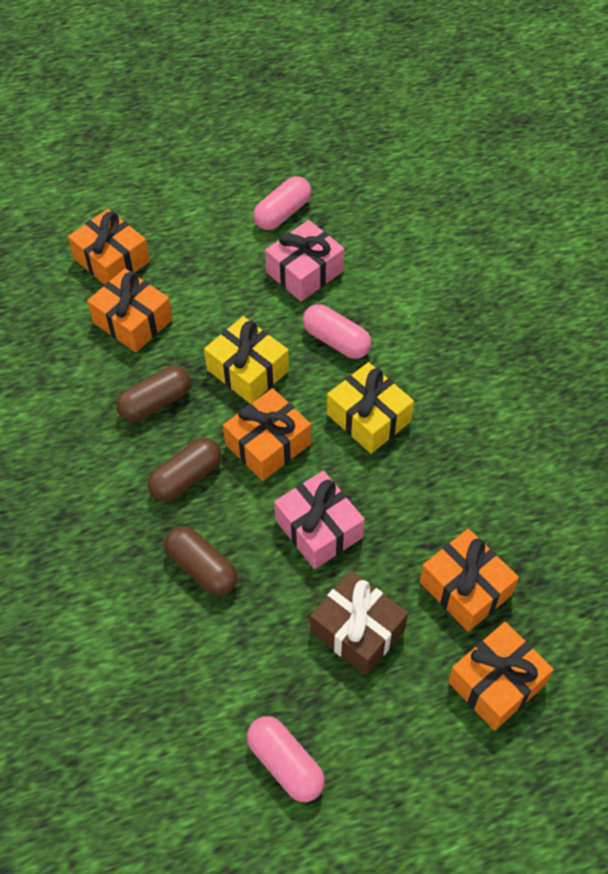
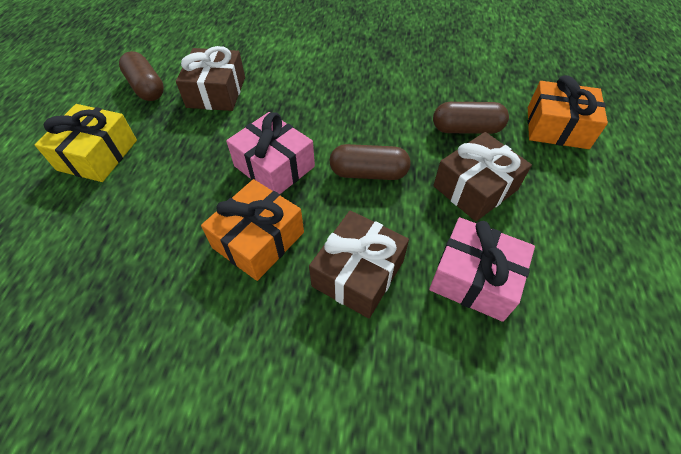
brown gift: [310,571,408,675] = 1 -> [176,46,245,111] [309,211,409,318] [433,132,532,221] = 3
orange gift: [68,209,150,284] [87,268,173,352] [223,388,311,481] [420,528,519,632] [448,622,554,731] = 5 -> [201,179,304,281] [528,75,608,149] = 2
pink capsule: [247,716,325,802] [253,176,311,230] [302,304,372,359] = 3 -> none = 0
yellow gift: [204,316,289,403] [327,362,414,454] = 2 -> [35,104,137,182] = 1

